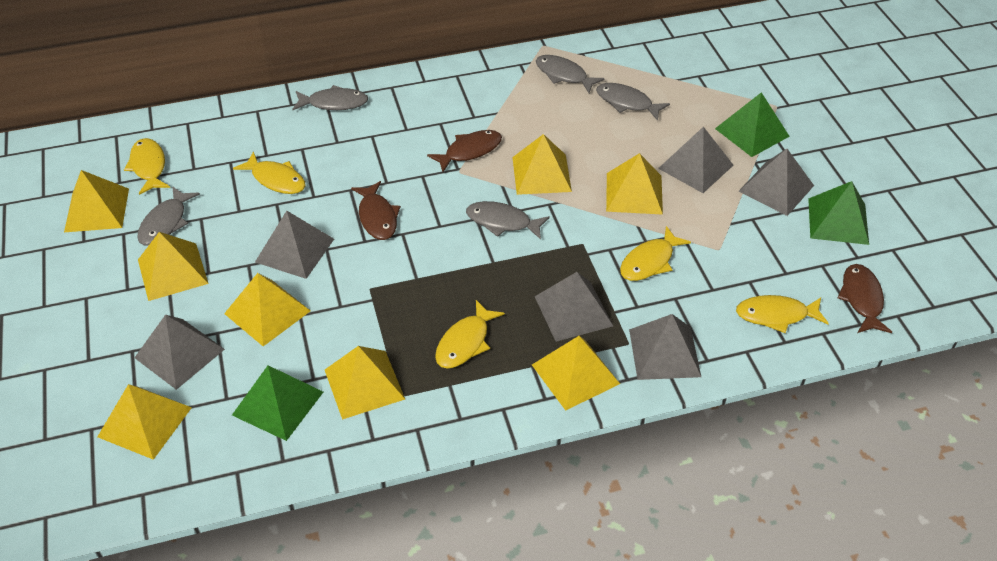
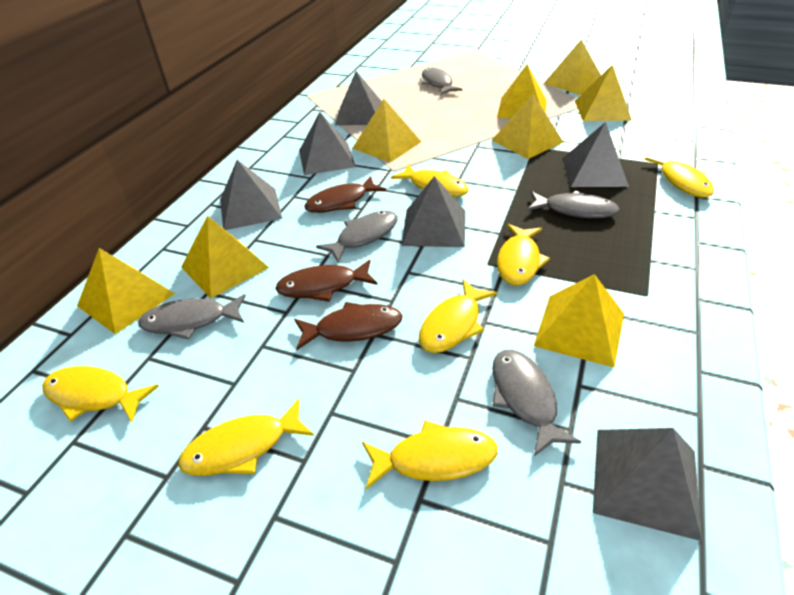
green pyramid: [232,365,323,441] [715,92,790,157] [808,181,869,245] = 3 -> none = 0
yellow fish: [124,138,170,195] [233,151,305,194] [435,300,505,369] [620,226,691,281] [736,295,829,333] = 5 -> [42,366,159,422] [178,398,314,476] [362,420,498,489] [391,164,469,197] [419,279,497,353] [497,224,550,286] [644,153,714,198] = 7

